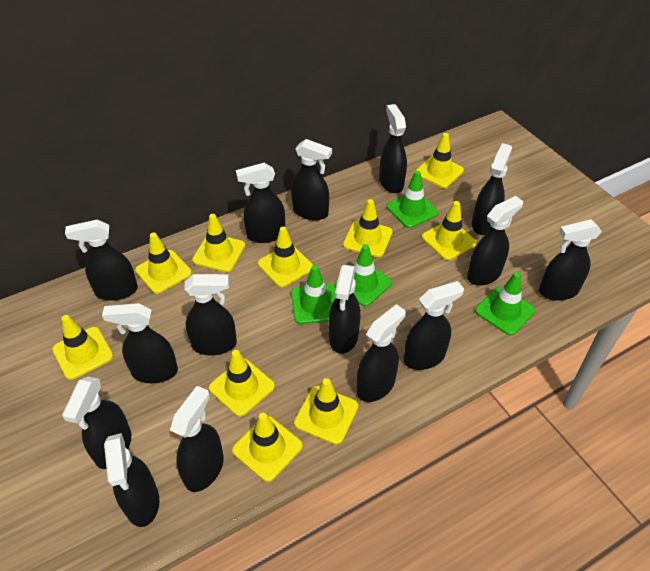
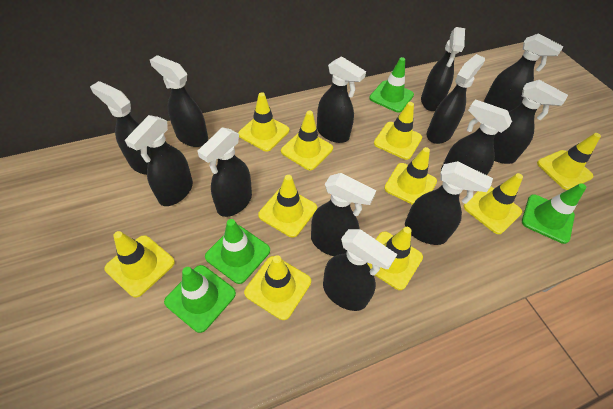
black spray bottle: [62,377,131,469] [65,219,138,301] [102,303,178,383] [104,433,159,527] [170,386,224,492] [184,274,237,355] [236,163,285,243] [291,139,332,220] [329,265,360,354] [357,304,406,402] [379,104,407,193] [404,281,464,370] [467,196,523,286] [472,143,512,235] [539,219,602,301] = 15 -> [90,81,150,175] [125,115,193,206] [150,55,208,147] [197,127,252,217] [311,173,376,256] [317,56,366,143] [323,229,397,311] [405,161,493,245] [421,27,465,111] [427,54,485,144] [441,99,512,175] [484,34,564,112] [494,80,568,164] = 13

